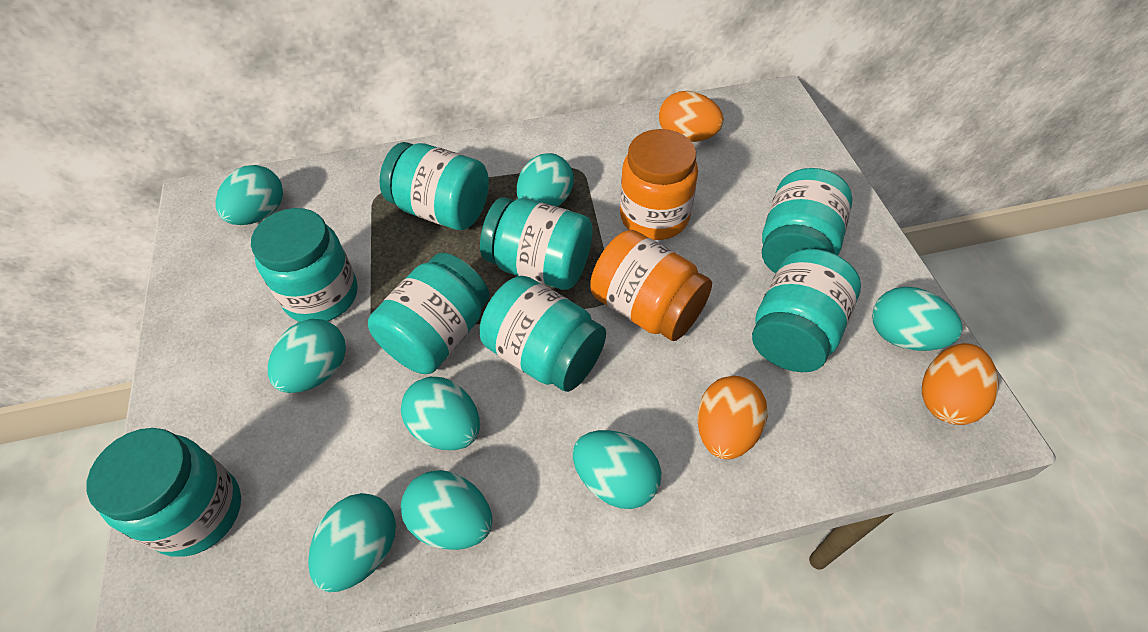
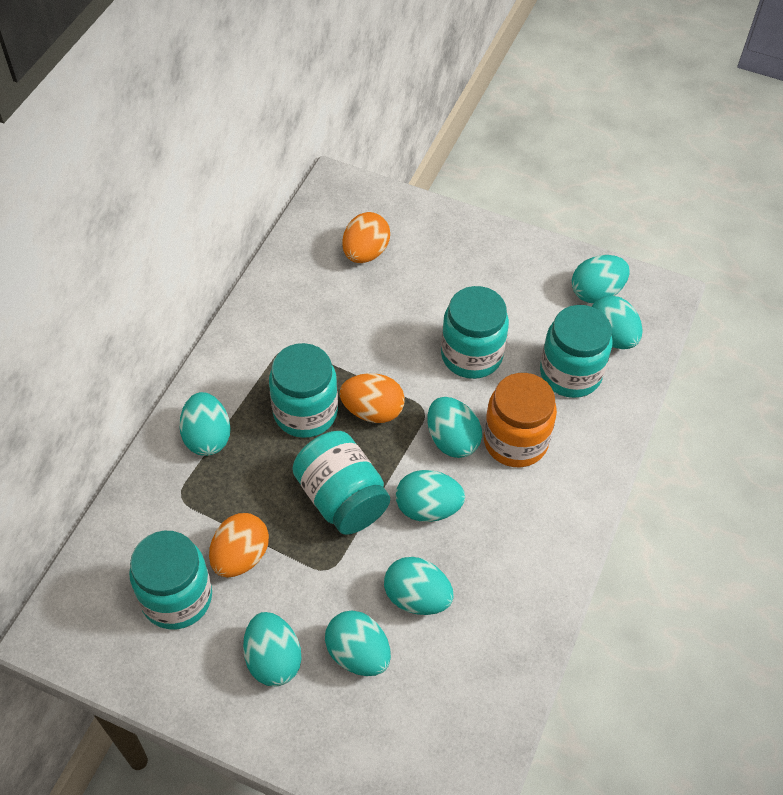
orange jar: [590,230,712,341] [620,129,698,240] = 2 -> [484,373,557,467] = 1
turquoise jar: [86,428,241,557] [251,208,358,322] [368,253,490,374] [380,142,489,230] [480,197,593,290] [480,276,606,392] [752,249,861,372] [762,168,853,274] = 8 -> [129,531,212,630] [269,343,338,438] [292,431,390,535] [441,286,509,379] [540,305,612,398] = 5

